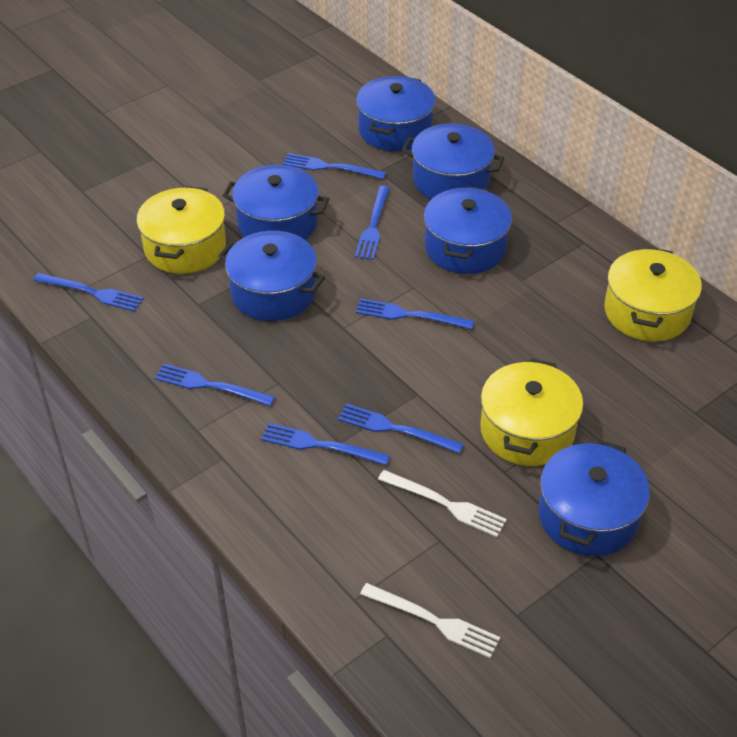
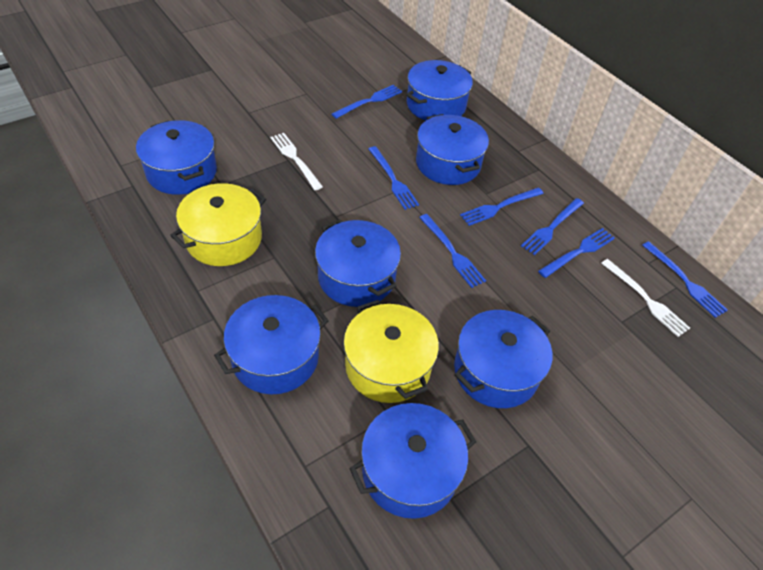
blue pot: [218,231,325,321] [223,165,329,240] [356,76,436,151] [402,124,504,199] [424,186,512,274] [538,440,650,556] = 6 -> [136,120,217,195] [214,295,329,394] [315,219,401,307] [349,403,476,519] [406,60,473,121] [416,114,489,185] [454,310,553,408] = 7
yellow pot: [137,186,226,274] [480,359,583,466] [604,247,702,341] = 3 -> [170,183,266,266] [343,300,439,403] = 2

